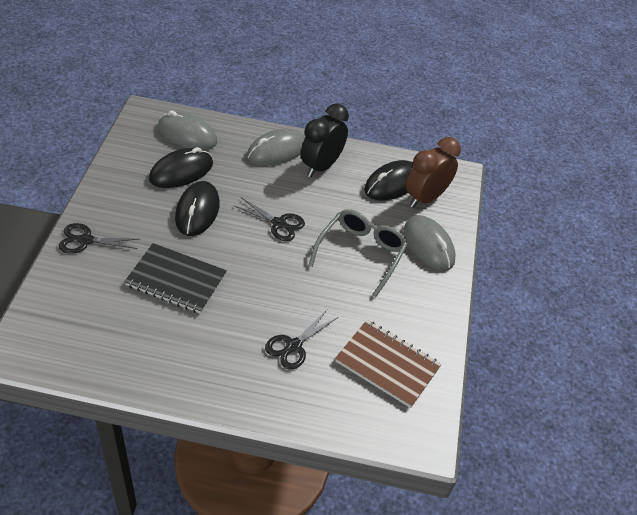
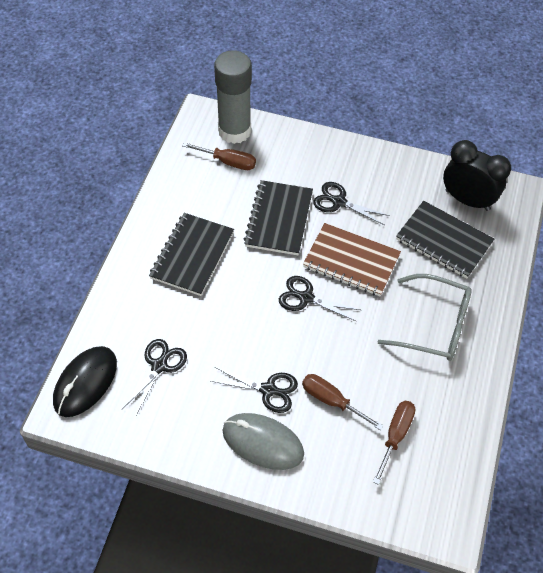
black mouse: [149,147,213,188] [175,181,220,236] [364,160,413,201] = 3 -> [53,346,117,417] = 1
black notebook: [124,243,227,314] = 1 -> [149,213,234,296] [244,180,313,255] [396,201,494,278] = 3
black scissors: [59,223,139,254] [233,197,305,241] [265,310,338,370] = 3 -> [122,339,187,417] [211,367,298,413] [279,276,361,322] [313,182,390,225] = 4
brown clock: [406,137,461,208] = 1 -> none = 0
brown screwdriver: none = 0 -> [182,142,256,170] [302,374,384,430] [373,401,416,485] = 3
grey glue stick: none = 0 -> [214,50,252,144] = 1
grey mouse: [158,110,217,150] [247,129,305,166] [404,215,456,271] = 3 -> [222,413,304,470] = 1

